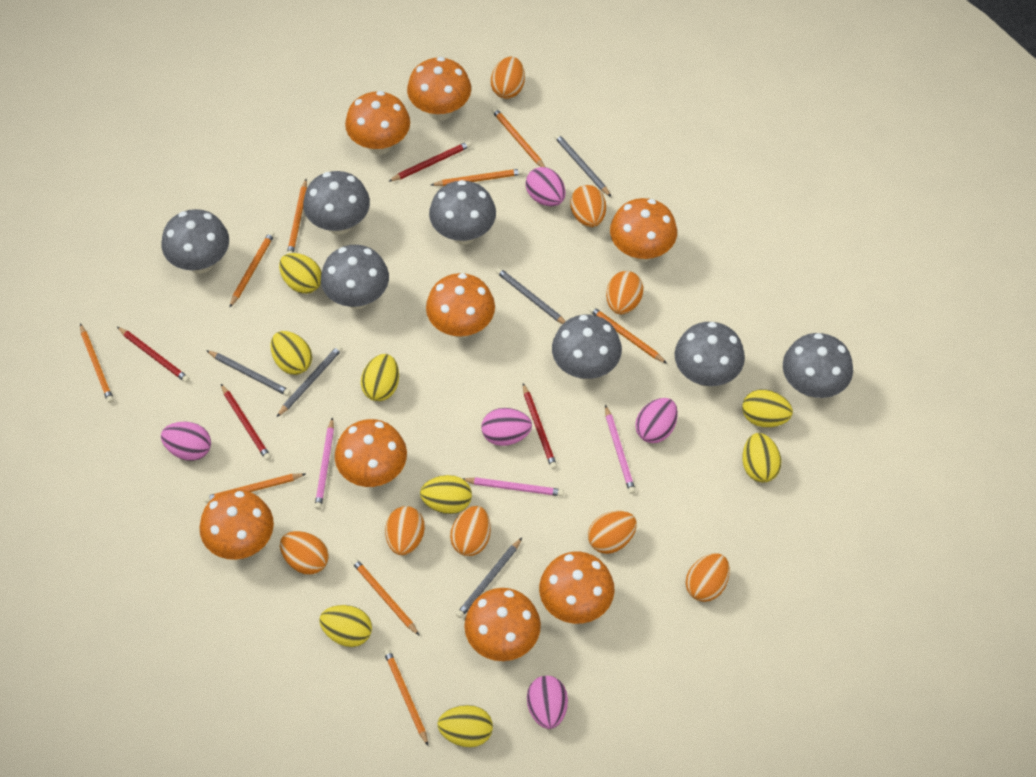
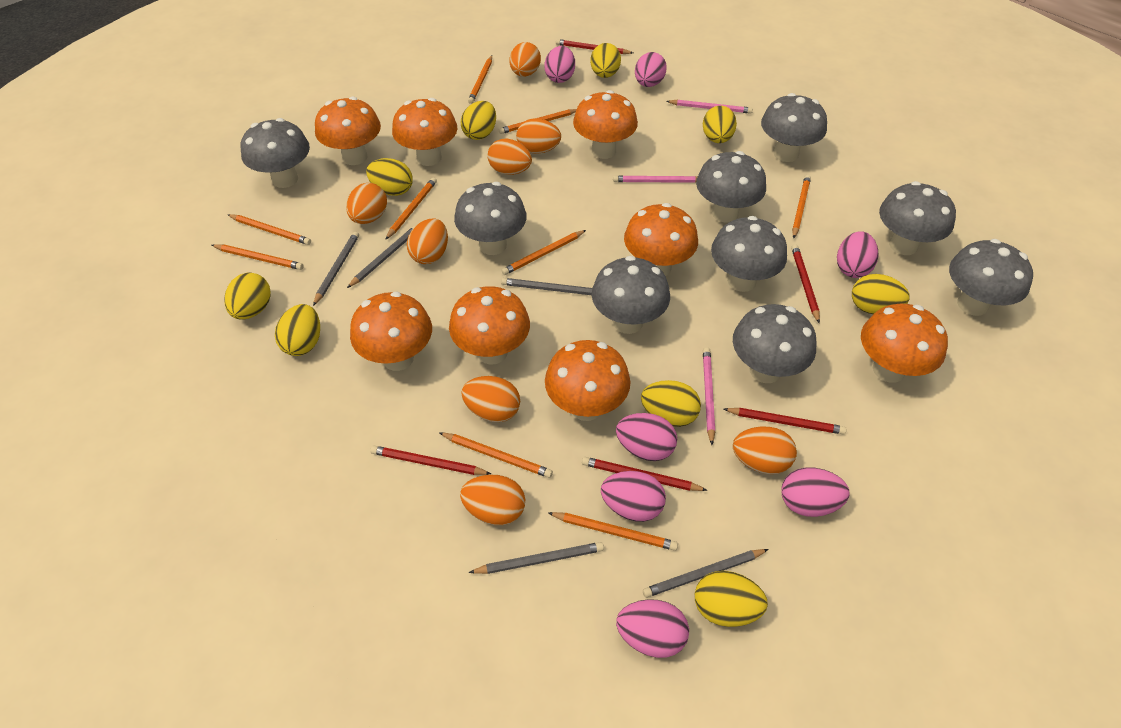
grey mushroom: [162,209,229,273] [303,171,370,235] [321,245,389,309] [429,180,496,244] [552,315,622,380] [674,322,745,387] [783,333,853,398] = 7 -> [241,118,310,188] [454,182,527,255] [592,256,670,334] [696,151,766,223] [711,216,787,292] [733,304,817,383] [761,93,827,162] [879,181,956,255] [949,239,1033,316] = 9
pink egg: [161,422,211,461] [481,408,532,446] [525,167,566,206] [527,676,568,729] [635,398,678,443] = 5 -> [544,46,575,83] [601,471,666,522] [616,413,677,461] [616,599,689,658] [635,52,667,87] [781,467,849,517] [837,231,878,278] = 7
red pencil: [117,327,190,383] [221,384,271,461] [388,141,471,182] [523,383,557,469] = 4 -> [370,446,491,475] [556,39,633,54] [582,457,708,491] [724,408,847,435] [791,244,820,323] = 5
yellow egg: [270,331,312,375] [279,253,322,294] [319,605,372,647] [361,354,399,401] [420,475,472,514] [437,705,493,747] [742,389,793,427] [742,433,781,483] = 8 -> [224,273,271,319] [275,304,320,356] [366,158,413,196] [461,101,496,140] [590,43,621,78] [641,380,701,427] [695,571,768,627] [703,106,737,143] [852,274,910,314] = 9

